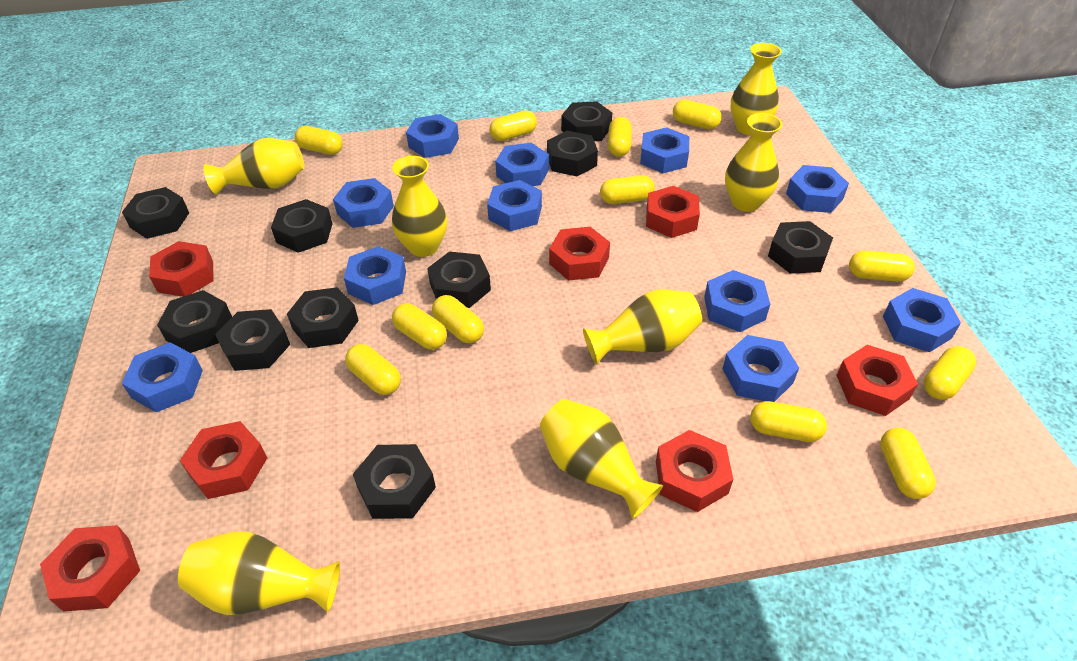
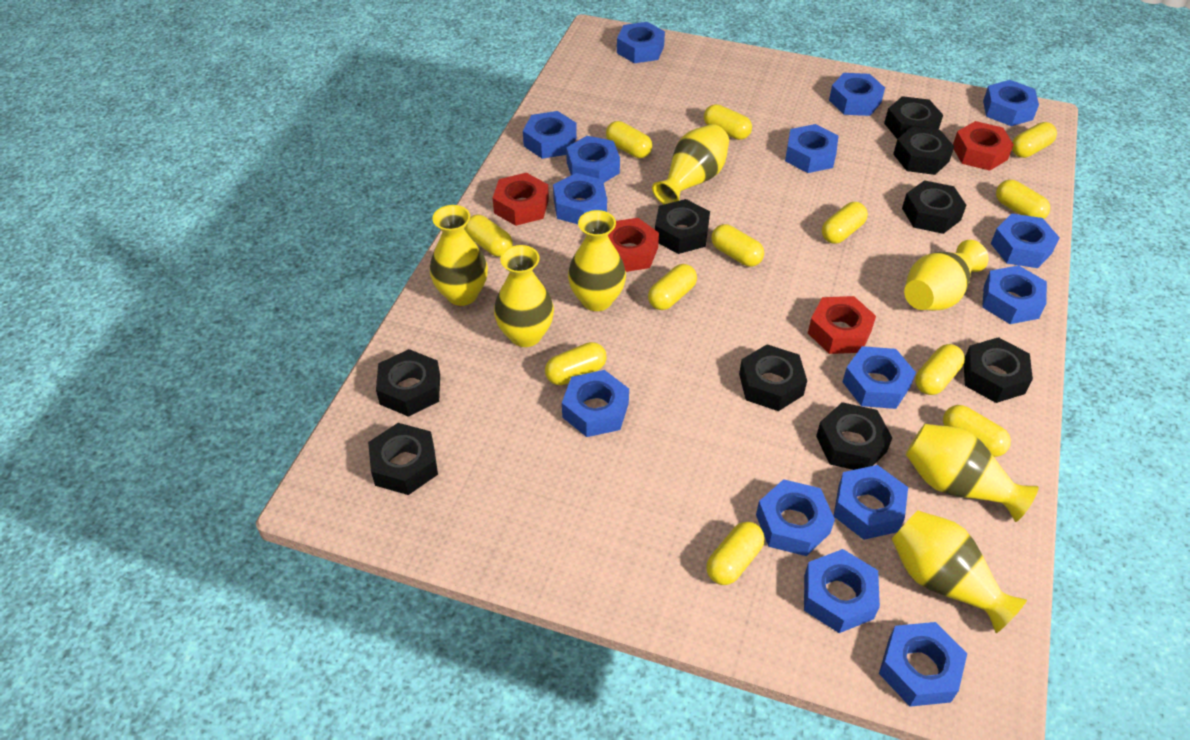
black nut: [122,187,189,239] [157,290,232,353] [215,309,290,371] [271,199,332,253] [287,287,359,348] [353,444,436,519] [427,252,491,308] [547,131,598,176] [561,101,612,141] [768,221,833,274] = 10 -> [368,423,438,495] [376,349,440,417] [655,199,710,254] [739,344,807,411] [816,402,892,470] [884,96,943,139] [893,126,954,175] [902,180,966,234] [964,337,1033,403] = 9
blue nut: [122,342,203,412] [333,178,394,228] [344,246,406,305] [406,114,459,158] [487,180,542,231] [495,143,549,186] [640,127,689,173] [704,270,770,332] [723,335,799,402] [786,165,849,213] [883,288,961,352] = 11 -> [523,111,577,159] [553,173,607,224] [562,370,629,437] [566,136,620,183] [617,22,665,63] [756,479,835,556] [785,124,839,173] [804,549,880,633] [829,73,885,116] [834,465,908,540] [842,346,916,409] [879,622,967,707] [982,265,1047,324] [983,80,1039,126] [991,214,1060,268] = 15
red nut: [40,525,140,612] [149,241,214,297] [180,421,267,499] [549,227,610,281] [646,186,700,238] [656,430,733,512] [836,345,918,416] = 7 -> [493,173,549,226] [608,218,659,272] [808,296,876,354] [953,121,1014,171] = 4

